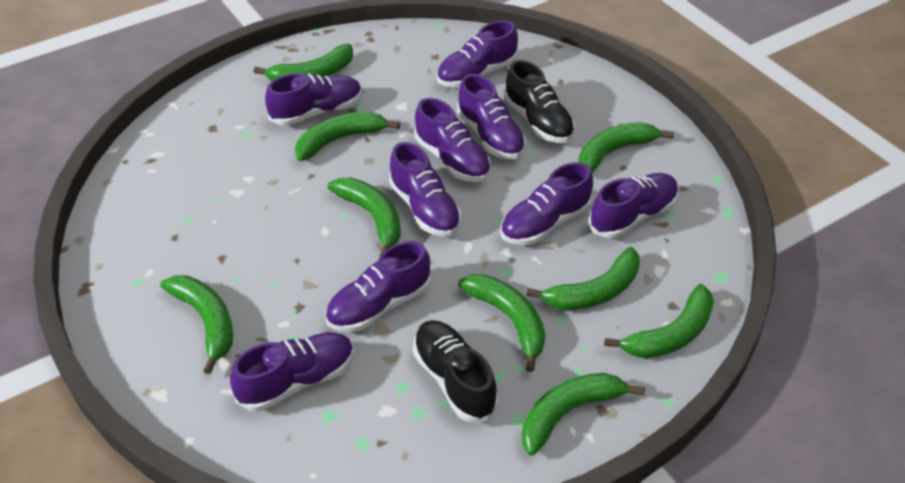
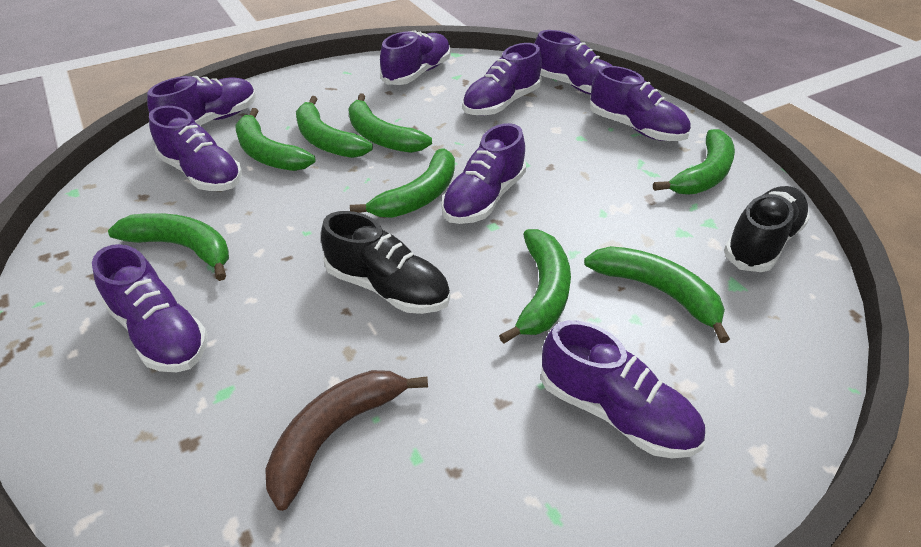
brown banana: none = 0 -> [265,370,428,511] = 1
green banana: [160,275,233,374] [253,44,353,81] [295,112,400,161] [327,178,401,255] [458,274,545,372] [522,373,645,456] [526,247,640,310] [578,122,674,173] [604,284,714,358] = 9 -> [108,213,229,281] [235,108,315,171] [296,96,373,158] [348,94,432,153] [350,148,455,218] [499,229,571,344] [584,246,730,343] [653,129,735,195] = 8

